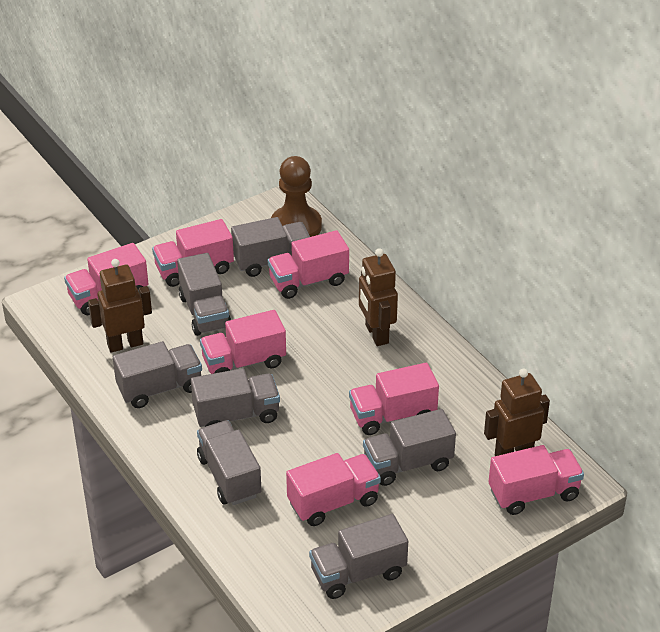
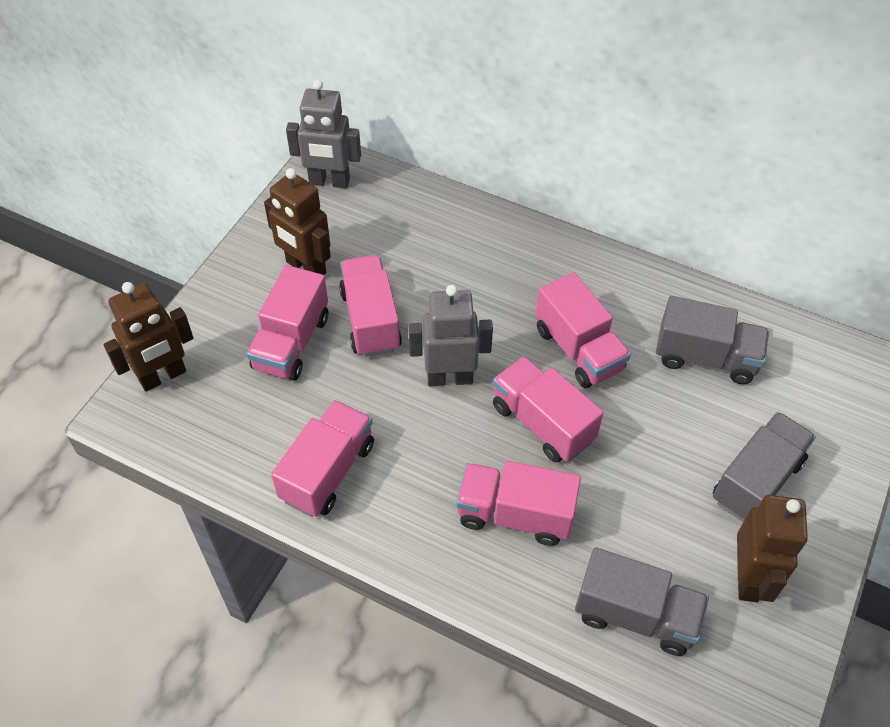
brown pawn: [271,156,322,237] = 1 -> none = 0
grey robot: none = 0 -> [286,79,361,188] [409,285,493,386] = 2
grey truck: [113,341,202,408] [177,253,231,336] [191,368,280,427] [197,420,262,505] [231,217,310,277] [309,514,408,599] [363,409,456,486] = 7 -> [575,547,709,656] [656,296,769,384] [713,412,816,522] = 3
pink truck: [64,243,148,315] [152,219,234,287] [200,310,286,374] [268,230,349,299] [286,453,381,526] [349,363,439,435] [489,445,584,515] = 7 -> [247,265,328,381] [271,400,374,517] [339,255,402,357] [456,461,581,546] [493,356,603,463] [536,272,631,388] = 6

